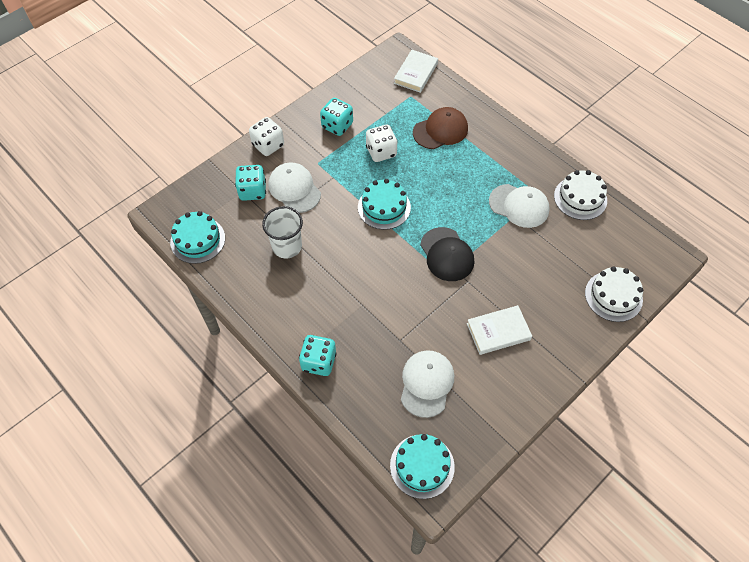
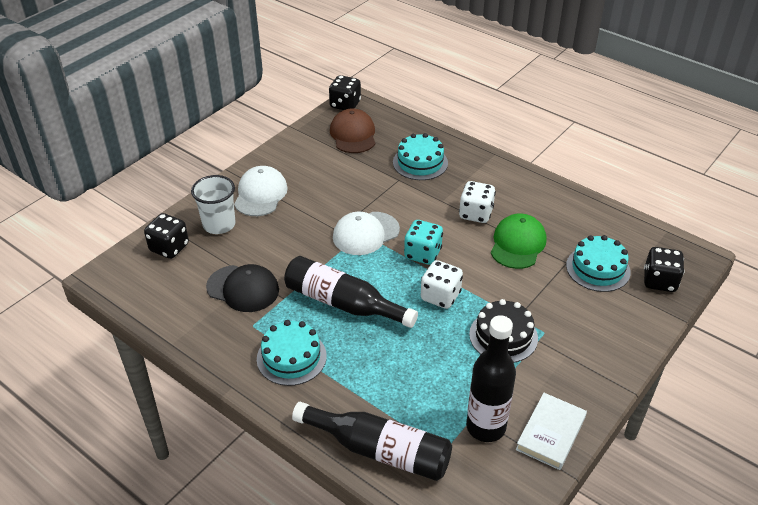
black bottle: none = 0 -> [284,256,418,328] [292,402,452,481] [466,315,516,442] = 3
black cake: none = 0 -> [469,299,538,362] = 1
black dice: none = 0 -> [144,213,189,259] [329,75,361,110] [644,247,685,292] = 3
green cap: none = 0 -> [491,213,546,269] = 1
turquoise dice: [235,165,266,201] [299,335,337,376] [320,98,353,136] = 3 -> [404,220,443,265] = 1
white book: [394,50,438,93] [467,305,532,355] = 2 -> [516,393,587,470] = 1
white cake: [554,170,607,220] [585,266,643,322] = 2 -> none = 0
white cap: [268,163,321,213] [401,350,454,418] [489,184,550,228] = 3 -> [234,166,288,216] [333,212,400,255] = 2

